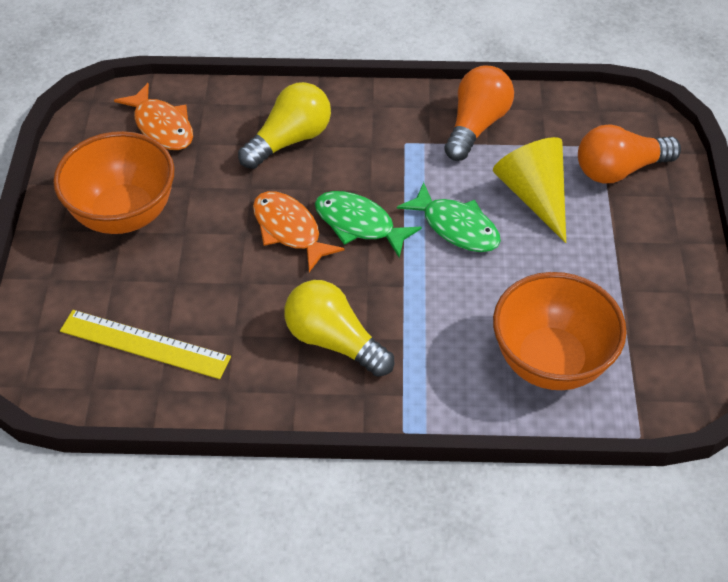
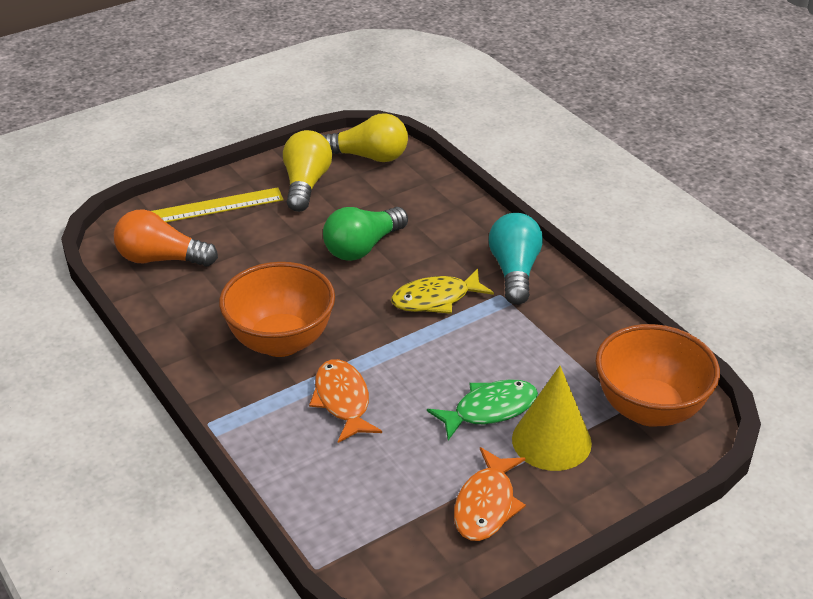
green fish: [315,191,422,258] [397,182,501,252] = 2 -> [427,379,538,440] = 1
green light bulb: none = 0 -> [323,207,408,261] = 1
orange light bulb: [444,65,514,161] [578,124,681,183] = 2 -> [114,209,218,266] = 1
turquoise light bulb: none = 0 -> [489,213,543,305] = 1
yellow fish: none = 0 -> [391,269,494,314] = 1

